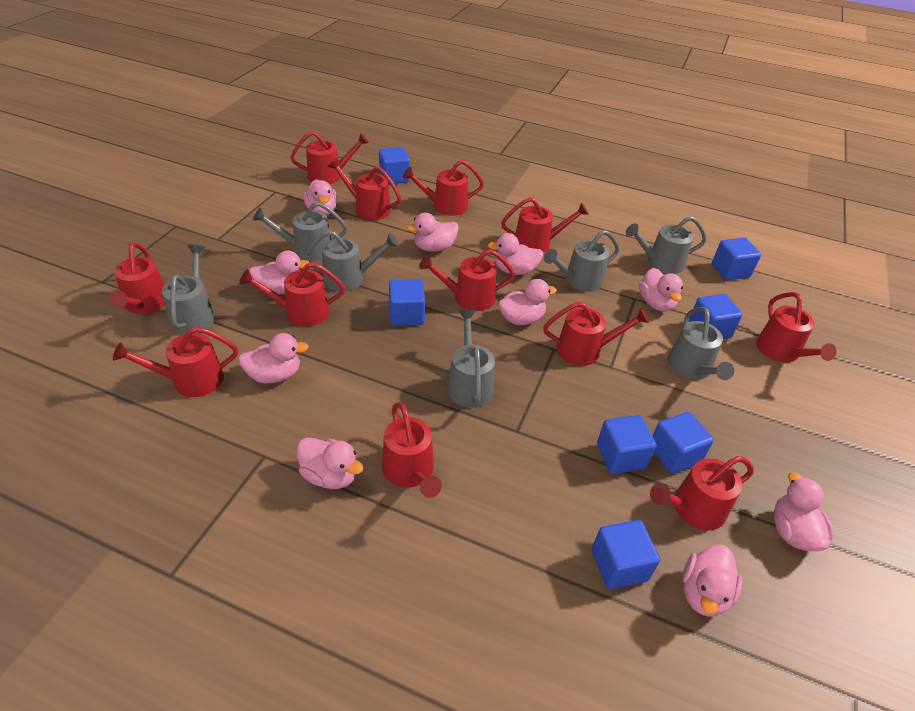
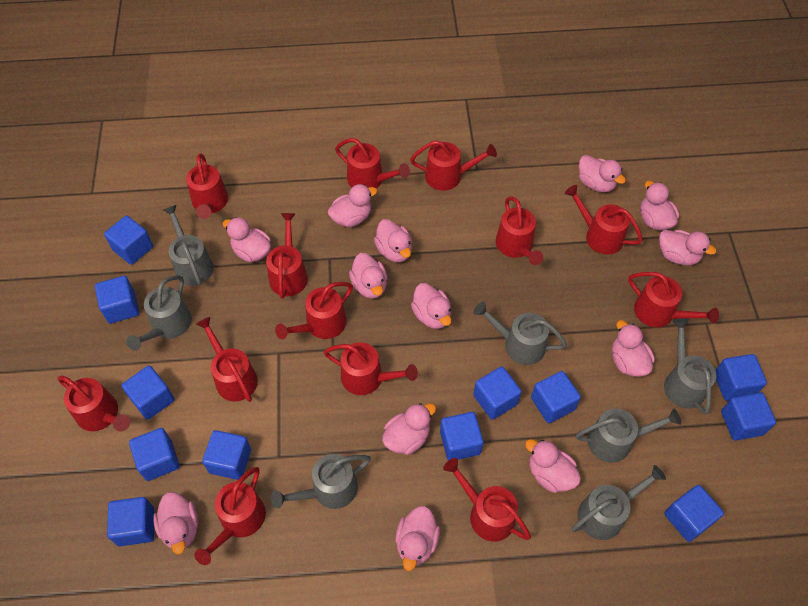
blue cube: [379,147,410,184] [389,279,425,326] [592,520,660,589] [597,415,657,474] [653,412,714,474] [689,294,743,339] [712,237,761,280] = 7 -> [95,276,139,324] [104,216,153,265] [107,497,154,546] [121,366,174,420] [129,428,180,481] [202,430,251,480] [440,412,483,461] [473,366,522,420] [531,371,581,423] [664,485,724,542] [715,354,767,401] [721,392,776,441] = 12
pink duck: [238,333,309,383] [249,250,309,294] [297,437,364,489] [303,179,338,216] [407,213,459,252] [487,233,543,275] [498,279,557,325] [639,268,683,311] [682,544,743,617] [774,472,833,551] = 10 -> [153,492,198,554] [222,217,271,262] [328,184,377,227] [349,253,388,299] [374,219,412,262] [382,403,436,455] [395,506,440,571] [411,283,452,329] [525,439,581,493] [579,155,626,192] [612,320,655,377] [640,181,679,230] [659,230,716,265] = 13
red watering can: [109,242,165,314] [113,327,238,397] [239,262,345,326] [290,131,369,184] [328,158,401,220] [382,402,442,498] [403,160,484,216] [419,249,515,311] [501,197,589,253] [543,302,649,366] [650,456,754,530] [756,292,837,362] = 12 -> [58,376,130,431] [186,153,228,219] [195,467,266,565] [196,317,258,402] [266,213,308,299] [275,282,353,340] [324,342,418,395] [335,138,410,188] [410,140,497,191] [443,458,531,542] [496,197,543,265] [565,185,643,255] [628,272,719,328] = 13

